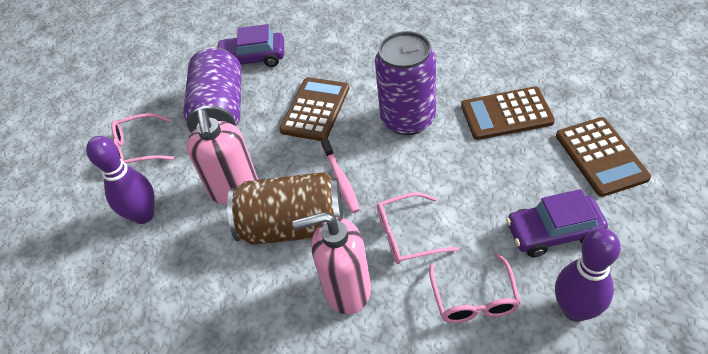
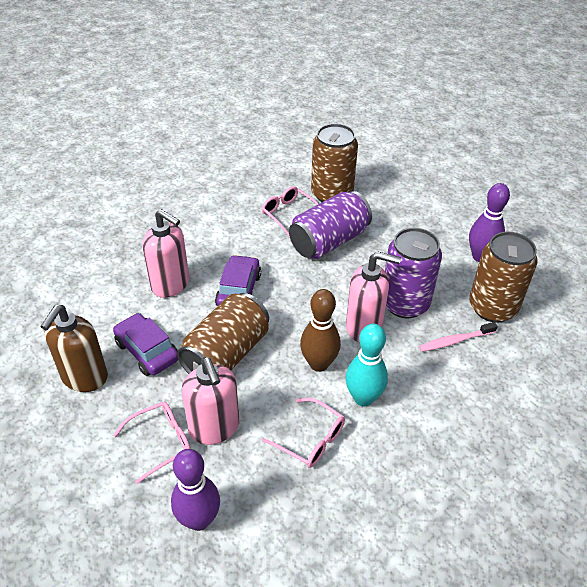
brown bowling pin: none = 0 -> [300,289,341,372] = 1
brown calculator: [279,77,349,141] [461,86,555,140] [556,117,651,197] = 3 -> none = 0
brown can: [227,172,343,245] = 1 -> [177,293,269,374] [311,123,358,202] [469,232,538,323] = 3
brown soap dispenser: none = 0 -> [40,305,108,392] = 1
pink soap dispenser: [186,109,258,204] [293,212,371,315] = 2 -> [142,209,189,298] [181,357,239,445] [346,252,401,342] = 3
turquoise bowling pin: none = 0 -> [346,324,388,406] = 1

